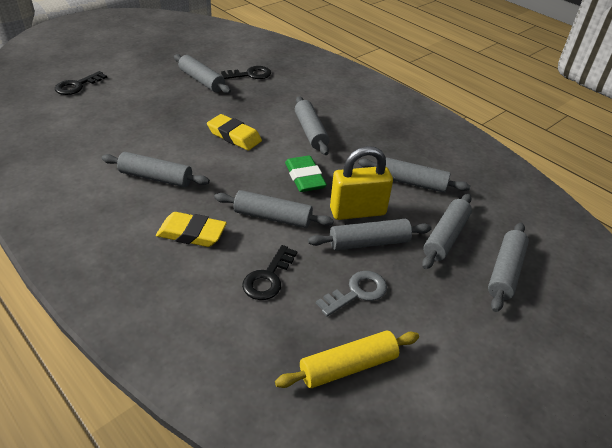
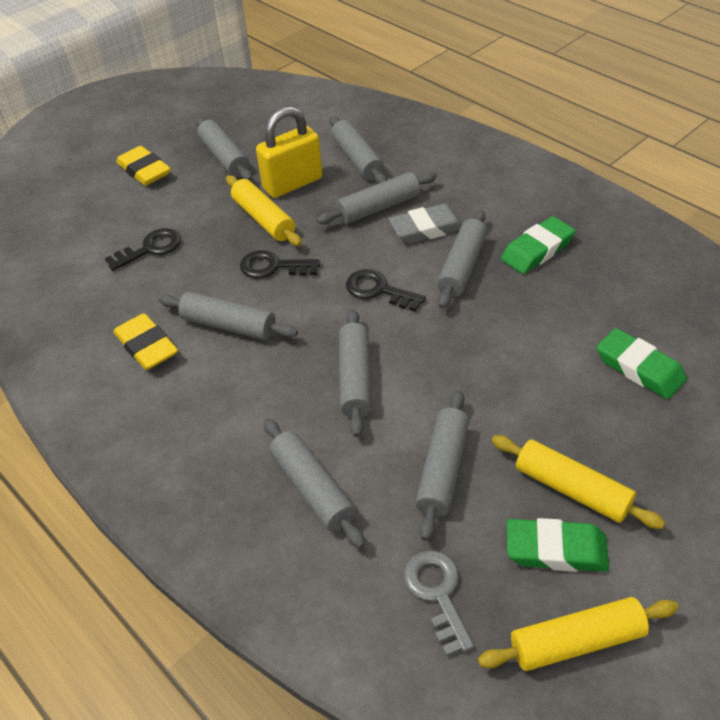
green eraser: [285,156,327,192] = 1 -> [501,216,575,274] [507,518,609,572] [597,328,687,399] = 3
grey eraser: none = 0 -> [389,204,463,243] = 1
yellow rolling pin: [275,331,419,388] = 1 -> [226,175,302,246] [478,597,679,671] [492,435,665,529] = 3

